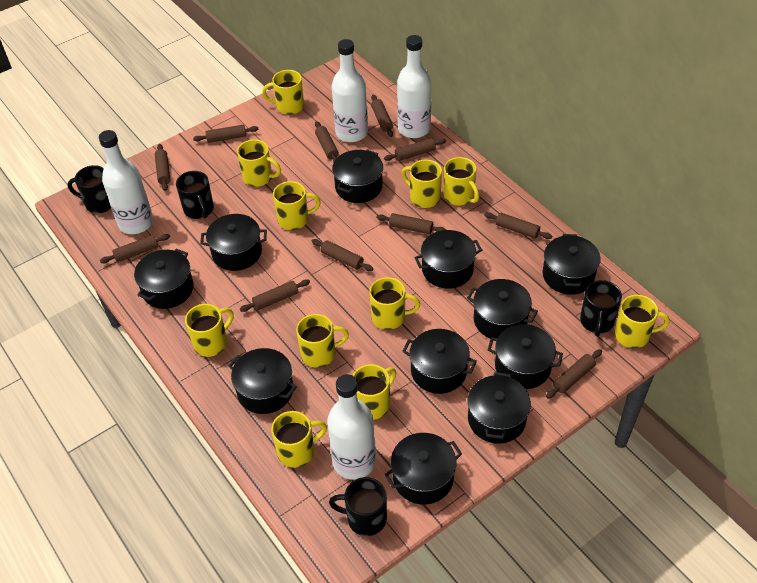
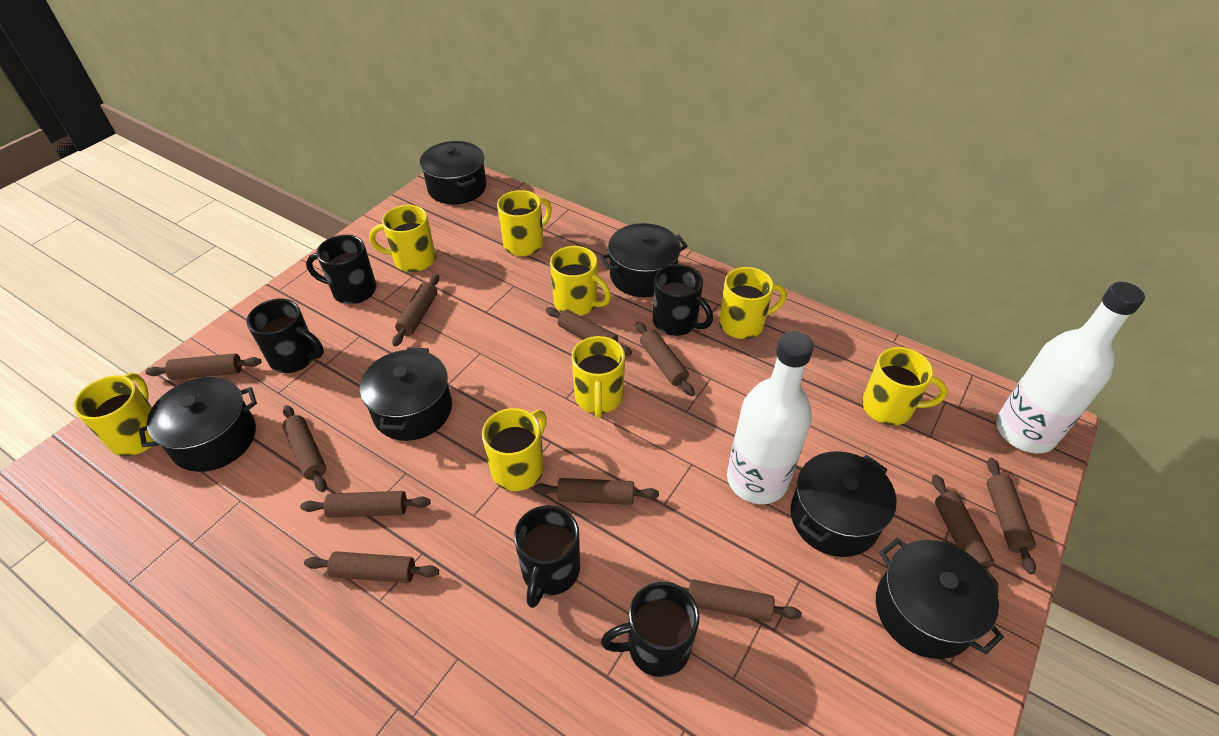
black mug: [68,165,111,213] [176,171,214,219] [329,477,387,536] [580,280,622,336] = 4 -> [247,299,324,373] [306,235,377,304] [514,505,580,608] [601,582,699,677] [653,264,713,336] = 5
black pot: [134,248,194,309] [200,214,267,271] [228,348,297,414] [332,150,383,203] [384,433,462,505] [402,329,477,394] [414,230,482,289] [467,279,538,339] [467,372,531,444] [488,324,563,389] [542,234,601,295] = 11 -> [139,377,257,472] [360,347,452,441] [420,141,487,205] [600,223,688,297] [790,451,897,557] [876,538,1004,659] = 6
white bottle: [99,130,153,234] [327,374,376,480] [331,39,368,142] [397,35,431,138] = 4 -> [727,331,814,504] [996,282,1145,454] = 2
yellow mug: [185,304,234,357] [237,139,281,187] [262,70,304,115] [271,411,327,468] [273,181,321,230] [296,314,349,368] [352,364,396,420] [369,277,420,330] [402,160,442,208] [444,157,479,205] [615,295,670,348] = 11 -> [73,373,153,456] [369,205,436,272] [482,408,547,491] [497,190,552,256] [550,246,611,316] [571,336,625,418] [719,267,787,339] [862,347,948,425] = 8

